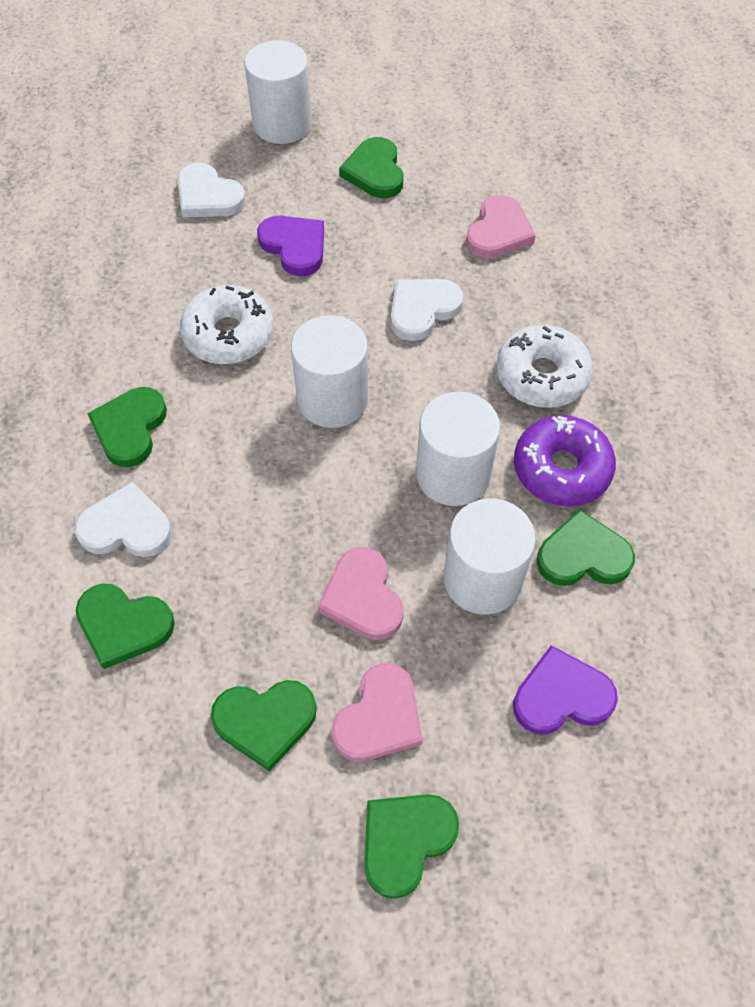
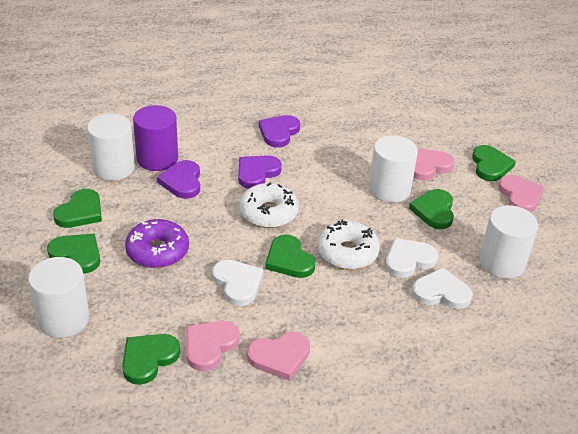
pink heart: [318,547,404,640] [332,663,423,762] [466,195,536,258] = 3 -> [186,321,240,371] [247,332,310,381] [413,148,455,180] [498,175,545,212] = 4
purple cylinder: none = 0 -> [133,105,178,171] = 1
purple heart: [257,216,324,276] [513,645,618,734] = 2 -> [157,160,200,199] [238,155,282,189] [259,115,300,147] = 3

